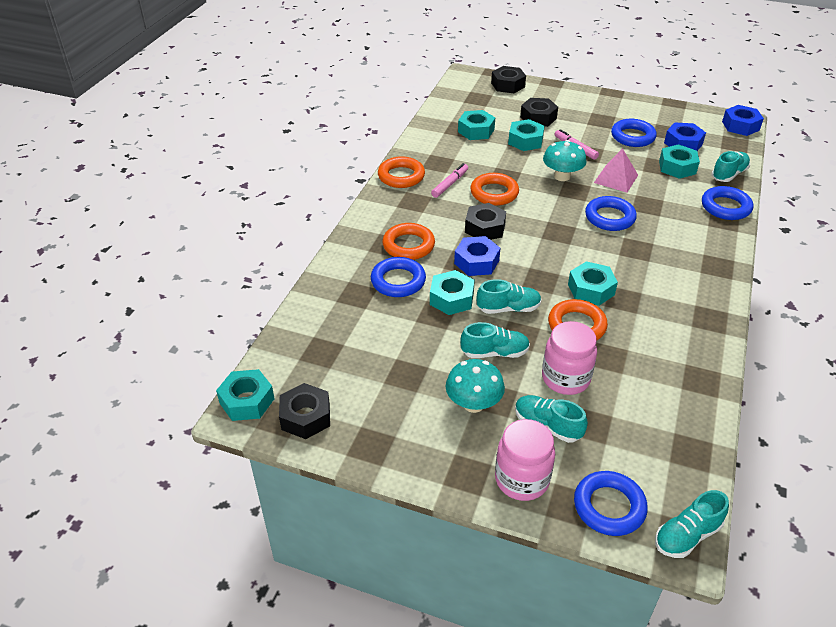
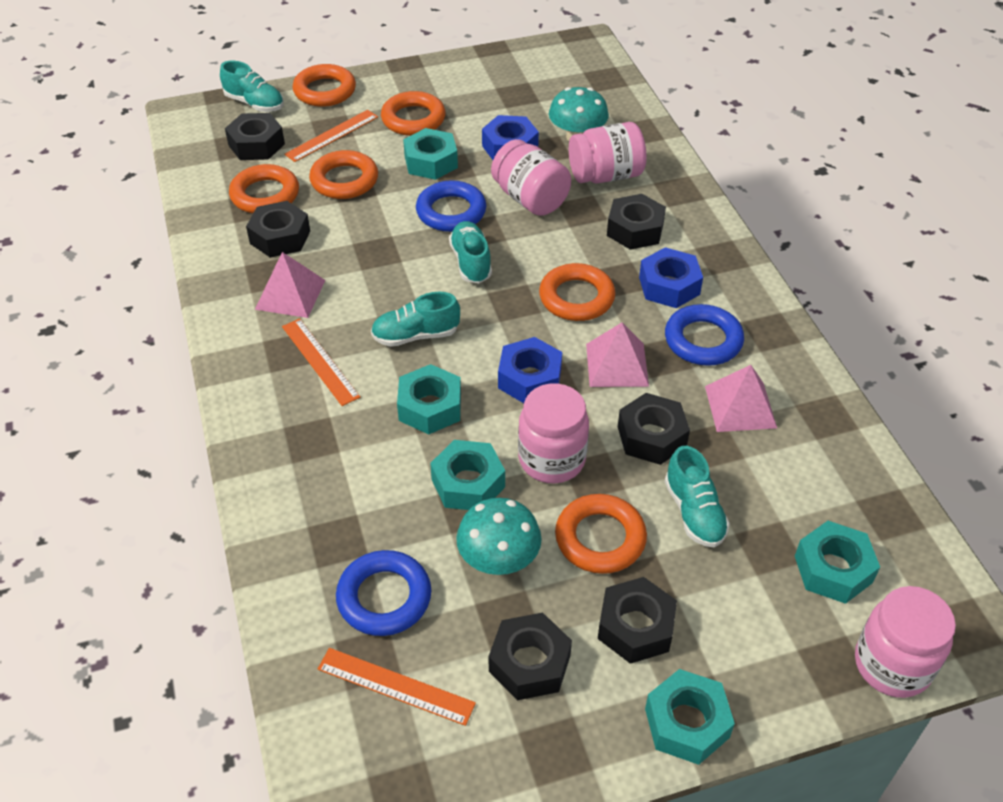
black nut: [279,383,330,439] [465,203,506,240] [491,66,526,93] [520,98,558,127] = 4 -> [225,113,285,160] [246,201,310,258] [488,613,572,700] [598,577,677,664] [607,194,666,250] [618,393,690,465] = 6
blue ring: [371,257,426,297] [574,471,648,536] [585,196,637,231] [611,119,657,147] [702,186,753,220] = 5 -> [336,550,431,636] [416,180,486,232] [665,304,744,366] = 3
orange ring: [378,156,425,188] [382,223,435,260] [470,173,519,206] [548,299,608,340] = 4 -> [229,164,299,213] [293,64,356,107] [309,150,378,199] [381,91,446,136] [539,263,615,321] [555,494,647,574] = 6
orange ruler: none = 0 -> [282,318,360,406] [284,110,378,162] [318,648,476,726] = 3
pink jar: [495,419,555,501] [542,321,597,395] = 2 -> [491,139,571,216] [518,384,589,483] [569,122,646,183] [855,586,956,698] = 4
pink marker: [431,163,468,198] [554,129,599,160] = 2 -> none = 0
pink pyramid: [594,148,638,193] = 1 -> [255,252,325,318] [586,323,649,387] [705,365,777,432] = 3
turquoise nut: [216,369,275,421] [430,270,475,315] [458,110,495,140] [508,119,545,151] [568,261,618,306] [659,144,700,179] = 6 -> [397,364,461,434] [403,128,458,180] [430,440,505,510] [645,669,735,765] [795,521,880,604] = 5
turquoise shoe: [460,322,530,358] [477,279,542,314] [515,395,588,443] [655,490,729,558] [712,151,750,182] = 5 -> [220,61,284,112] [371,292,460,347] [449,221,492,283] [665,446,730,547] = 4

